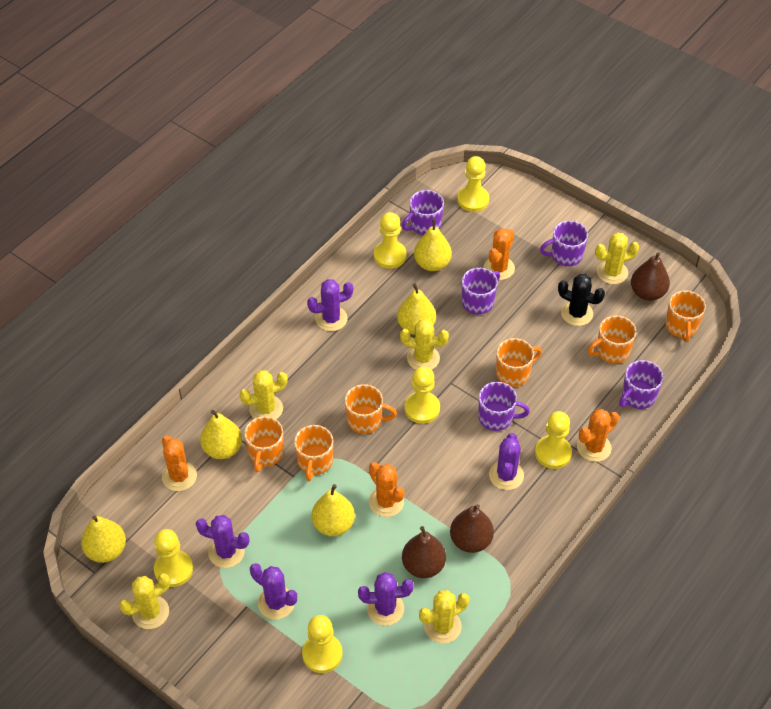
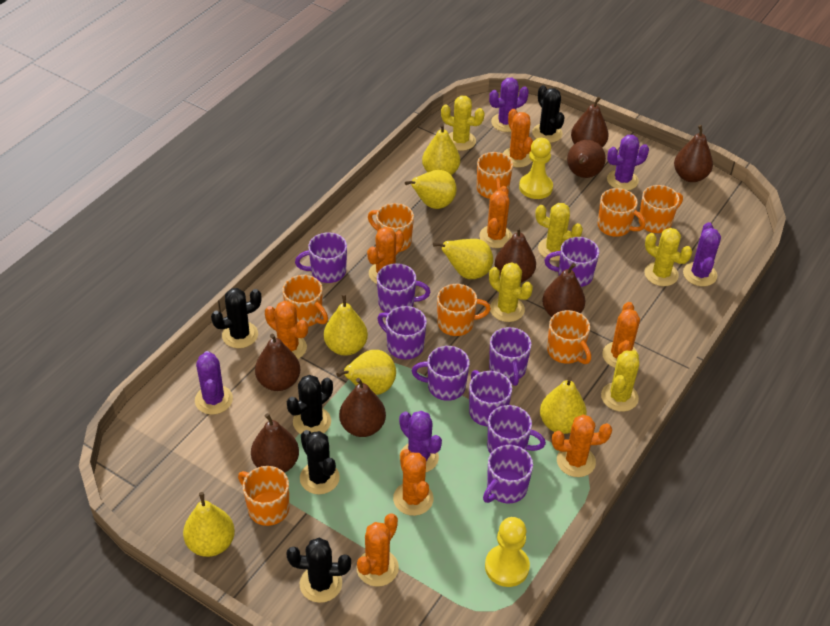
black cactus: [558,274,605,326] = 1 -> [211,288,261,348] [286,537,351,603] [287,375,333,434] [300,430,340,494] [532,85,565,143] = 5
brown pear: [402,526,446,578] [450,504,494,553] [631,252,670,301] = 3 -> [251,413,299,473] [255,334,300,391] [339,378,386,437] [495,227,536,283] [542,263,585,317] [567,140,606,178] [571,96,609,147] [674,125,713,182] = 8
orange cactus: [162,436,197,491] [369,462,404,517] [484,228,515,280] [577,409,619,462] = 4 -> [265,301,308,359] [356,513,399,587] [367,227,404,284] [393,449,434,516] [479,186,512,248] [503,109,533,168] [552,415,612,477] [602,302,640,368] = 8
orange mug: [244,416,284,472] [294,425,333,481] [345,384,397,434] [496,338,542,387] [588,316,636,363] [665,290,706,342] = 6 -> [238,466,289,526] [282,275,328,327] [368,203,414,252] [437,284,491,336] [477,152,513,199] [547,310,591,364] [598,188,646,237] [639,185,683,233] = 8
purple mug: [402,190,444,235] [462,268,500,314] [478,382,530,431] [540,221,588,266] [619,360,663,409] = 5 -> [295,232,347,283] [377,263,430,313] [378,306,427,359] [412,346,470,401] [469,370,512,426] [483,445,533,503] [487,405,546,454] [489,327,532,386] [545,237,599,287] = 9
yellow pawn: [154,529,193,587] [302,615,343,673] [374,212,407,269] [404,366,440,424] [457,156,489,212] [535,411,572,469] = 6 -> [485,517,530,587] [519,138,553,199] = 2
yellow pear: [81,515,126,563] [200,410,242,459] [312,484,355,536] [397,283,436,335] [414,219,452,271] = 5 -> [183,492,235,557] [324,294,368,356] [336,350,396,395] [405,170,457,209] [422,123,460,175] [433,239,493,279] [540,377,587,434] = 7

